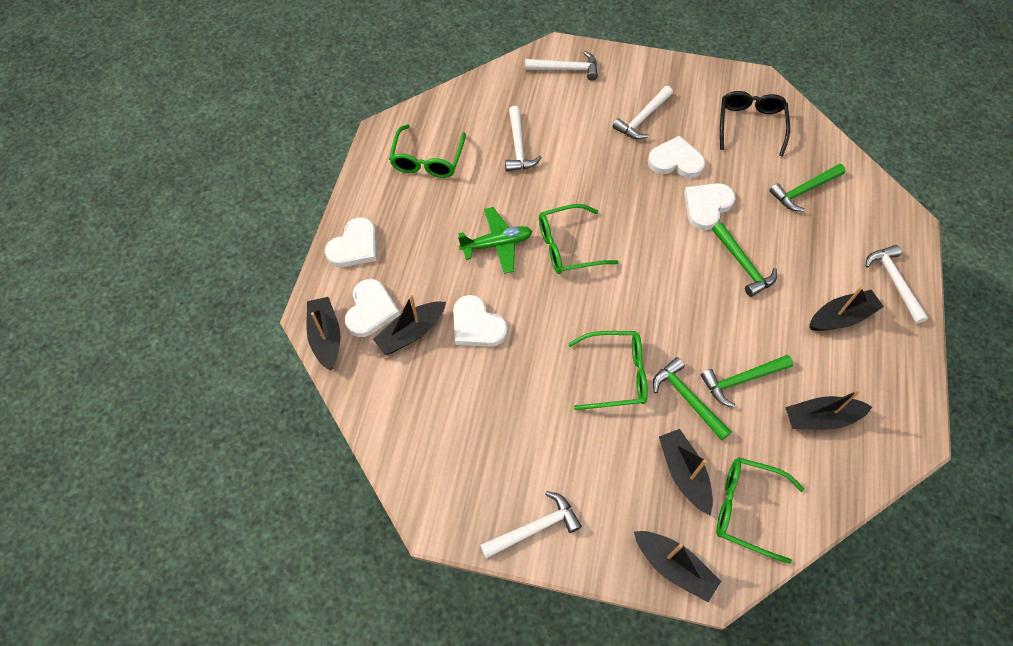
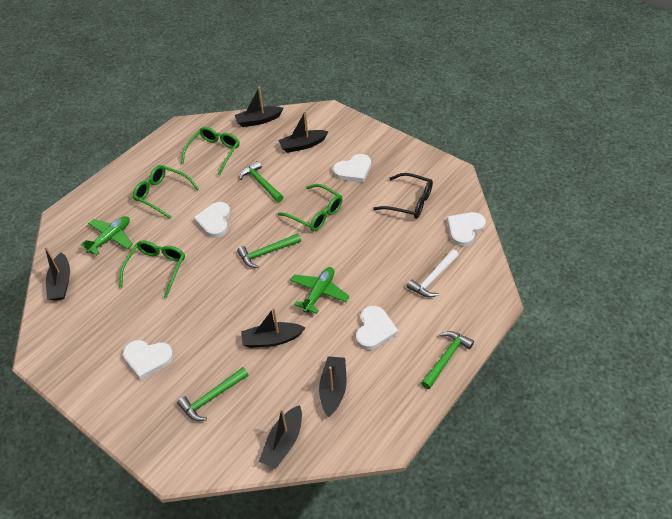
green plane: [458,207,532,274] = 1 -> [81,216,133,256] [290,267,350,314] = 2
white hammer: [480,491,582,559] [505,106,542,171] [525,51,598,81] [612,86,673,139] [865,245,929,324] = 5 -> [407,249,459,297] = 1

